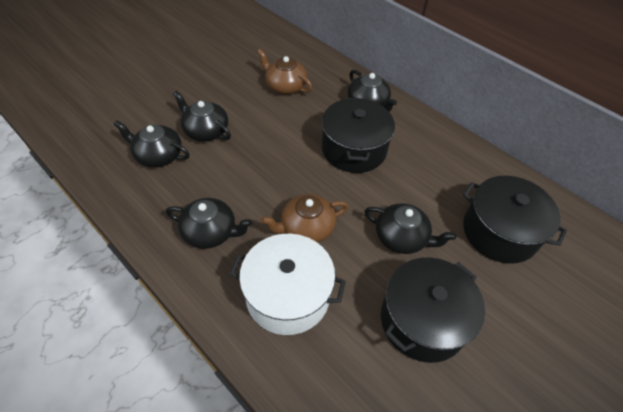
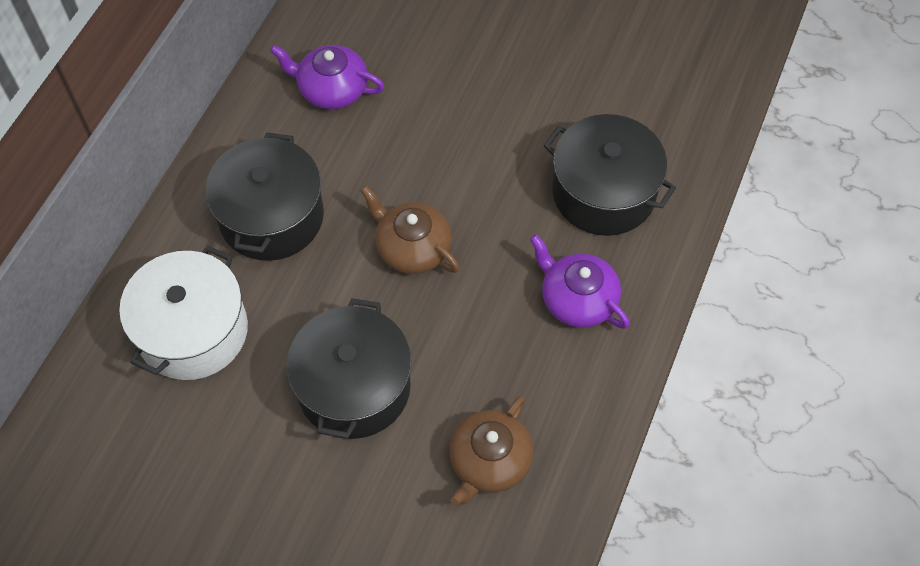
black teapot: [114,121,190,167] [166,198,253,249] [173,90,231,141] [348,70,397,112] [364,203,456,254] = 5 -> none = 0
purple teapot: none = 0 -> [270,45,385,109] [530,235,630,329] = 2

